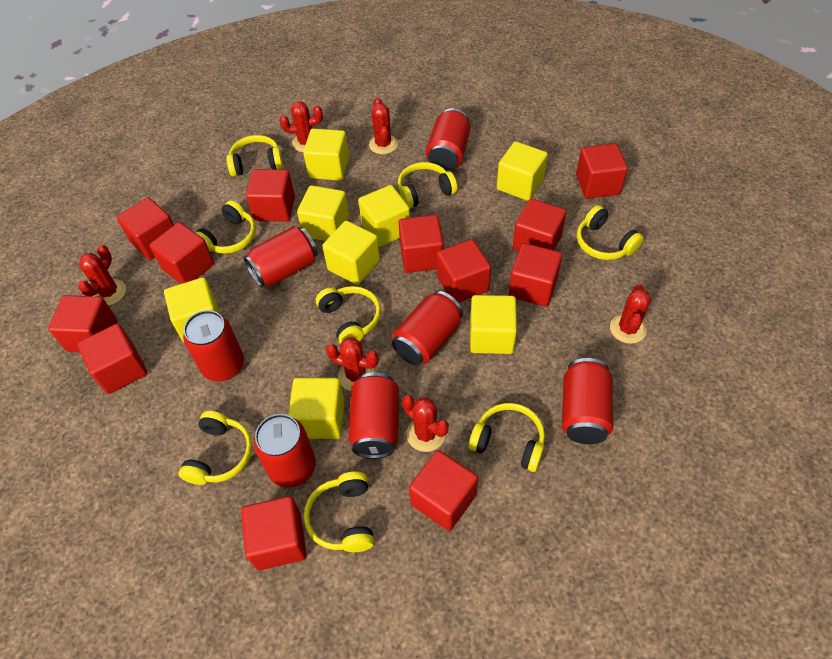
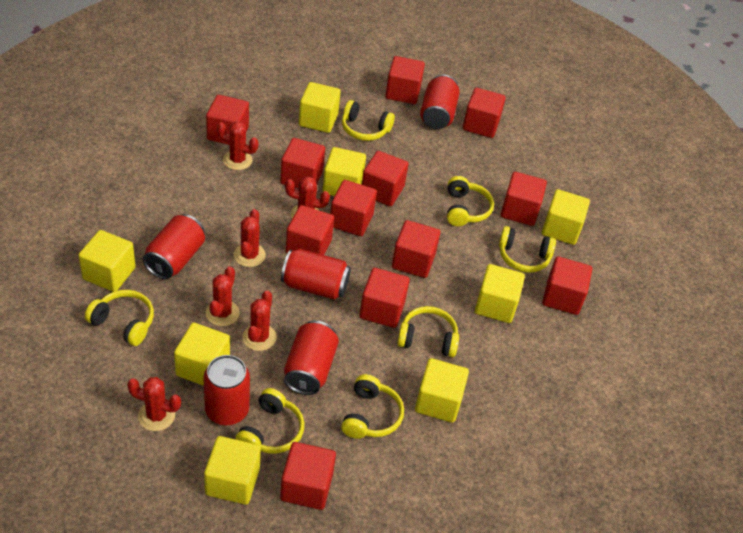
red can: [183,310,244,382] [243,226,318,288] [254,414,316,488] [348,372,399,459] [392,291,463,365] [426,108,471,170] [562,358,613,444] = 7 -> [143,214,205,279] [203,355,250,425] [281,249,351,300] [284,321,339,395] [420,75,460,129] = 5
yellow headphones: [179,411,253,485] [195,200,256,254] [226,135,283,177] [304,472,374,552] [316,286,381,343] [398,162,457,208] [469,403,545,472] [577,205,644,260] = 8 -> [85,290,154,346] [235,388,304,454] [341,374,404,439] [342,100,395,141] [397,306,459,357] [447,176,494,226] [499,226,556,273] = 7

